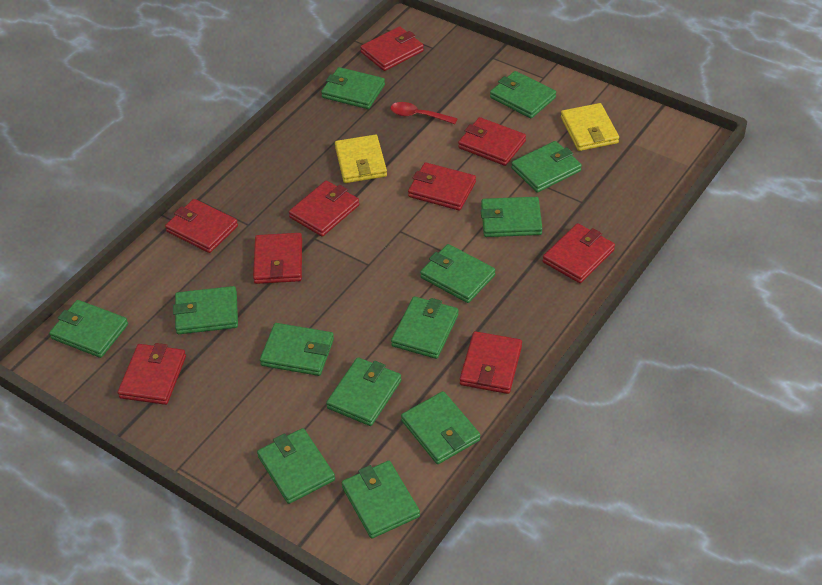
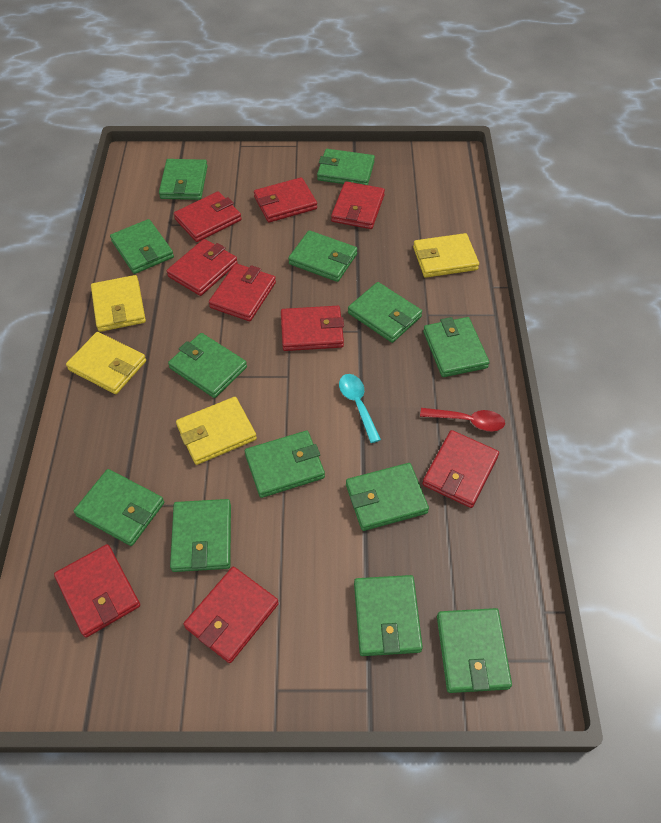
turquoise spoon: none = 0 -> [339,374,381,443] = 1
yellow wallet: [335,135,387,183] [561,103,619,151] = 2 -> [66,332,146,394] [91,275,146,332] [176,397,257,465] [413,233,479,278] = 4

